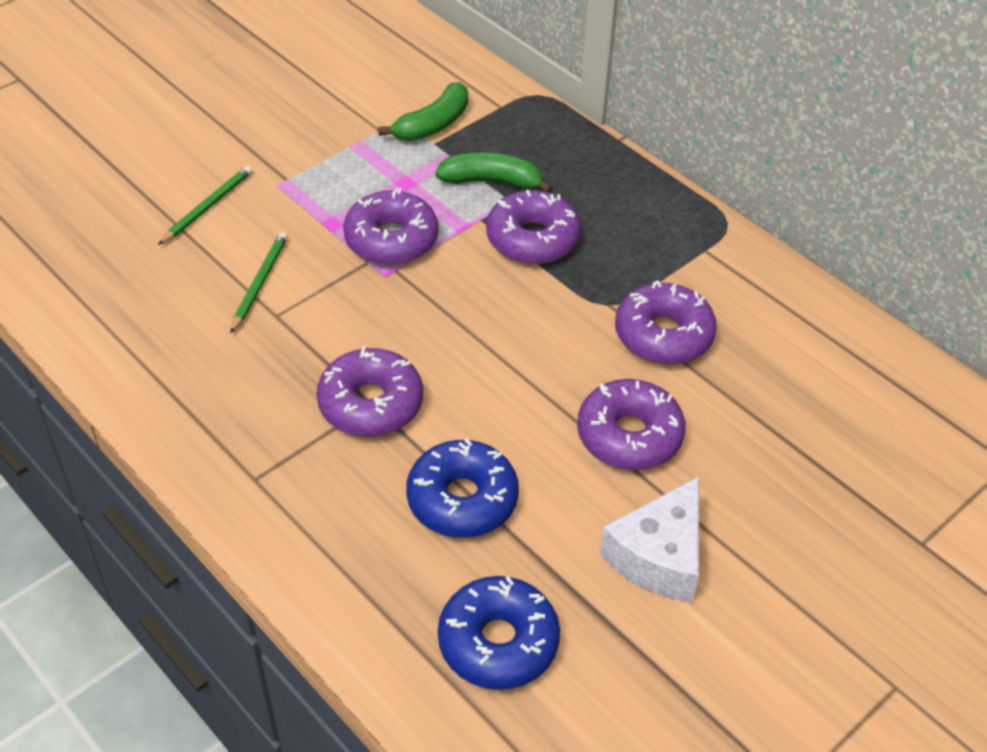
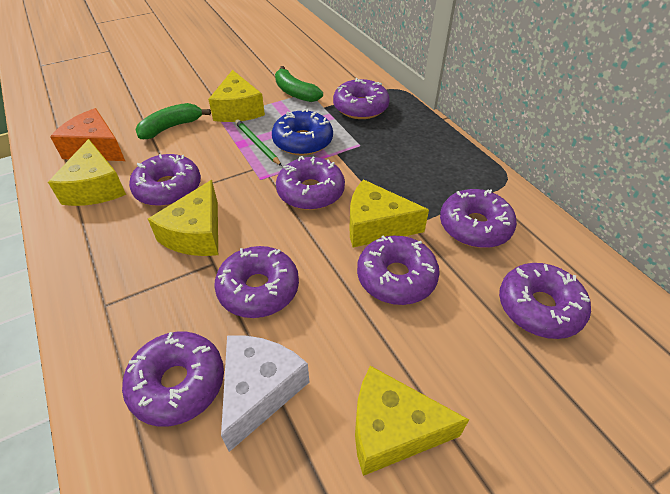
blue donut: [406,438,519,538] [438,576,560,690] = 2 -> [272,109,333,156] = 1
green pencil: [158,166,252,245] [231,232,288,333] = 2 -> [235,120,282,166] = 1
orange cheese: none = 0 -> [50,108,125,161] = 1
purple donut: [317,347,423,437] [343,188,439,265] [486,190,581,264] [577,379,686,470] [615,280,717,365] = 5 -> [122,332,224,427] [129,154,201,206] [214,246,299,318] [276,156,345,210] [333,78,390,119] [357,236,440,305] [440,189,517,248] [499,263,591,339] = 8
yellow cheese: none = 0 -> [48,139,126,206] [148,180,218,256] [208,70,265,122] [349,179,429,247] [355,366,469,476] = 5

